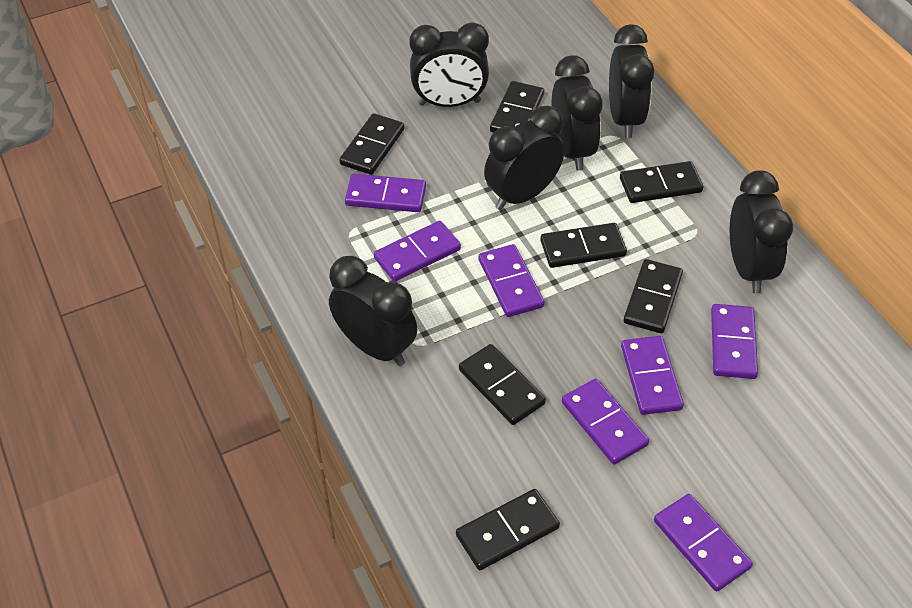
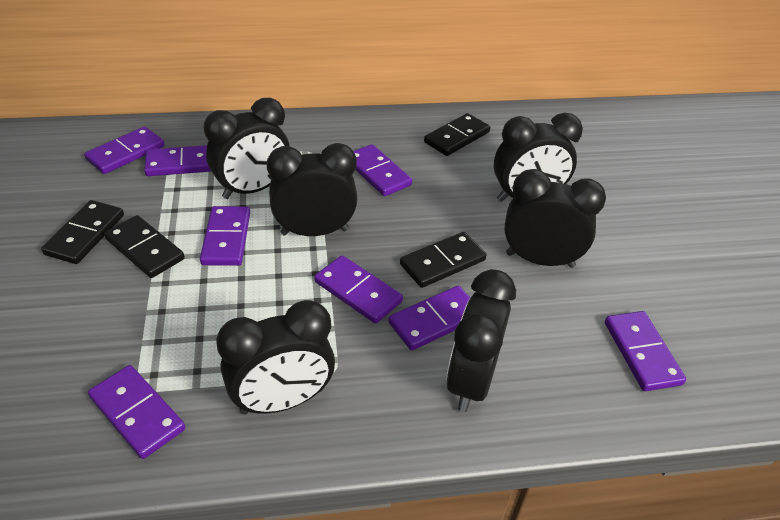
black domino: [340,113,404,175] [456,489,560,570] [459,344,546,425] [490,81,544,133] [540,223,627,268] [620,161,703,203] [624,259,683,333] = 7 -> [41,200,124,264] [104,215,185,278] [400,232,486,288] [424,113,490,156] = 4
purple domino: [345,174,426,212] [374,221,461,282] [478,244,545,317] [562,379,649,465] [621,336,684,415] [654,494,753,591] [711,304,758,379] = 7 -> [84,127,165,174] [88,365,185,459] [144,145,211,176] [200,206,250,266] [314,255,403,324] [353,144,412,196] [388,286,470,350] [605,311,686,391] = 8

